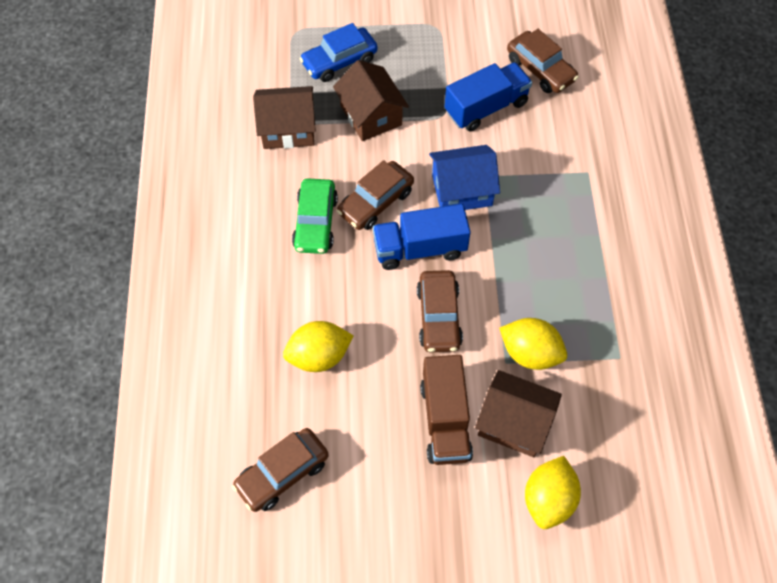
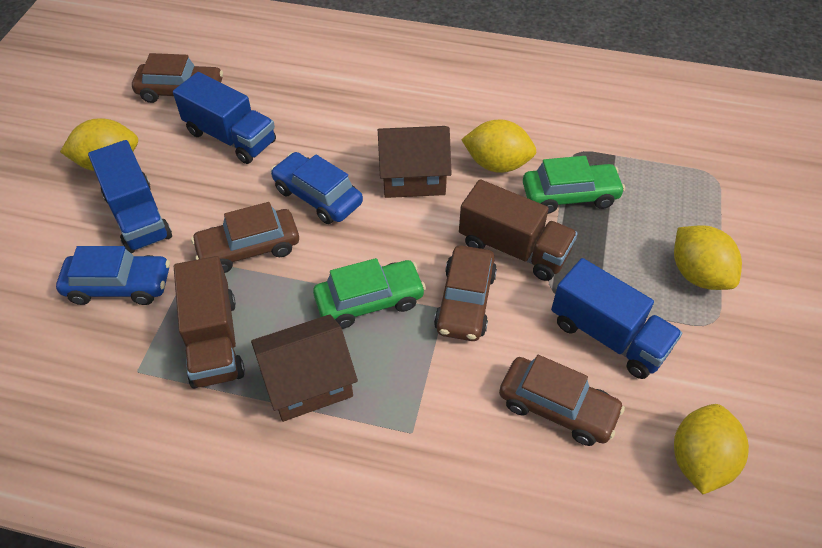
blue car: [299,23,378,82] = 1 -> [56,246,170,305] [271,152,363,224] = 2
blue house: [429,145,500,210] = 1 -> none = 0
blue truck: [373,204,471,270] [445,62,532,131] = 2 -> [88,140,172,253] [173,72,276,164] [551,258,682,379] = 3
brown house: [253,86,316,149] [333,60,409,141] [475,370,562,457] = 3 -> [251,314,358,422] [377,126,452,198] = 2
brown truck: [420,355,473,465] = 1 -> [174,256,245,389] [459,179,578,281] = 2
green car: [292,178,338,254] = 1 -> [313,258,426,329] [523,156,625,214] = 2
yellow lemon: [283,321,354,372] [499,318,567,370] [525,456,581,529] = 3 -> [60,118,138,171] [461,119,536,173] [674,225,742,290] [674,404,749,494] = 4

